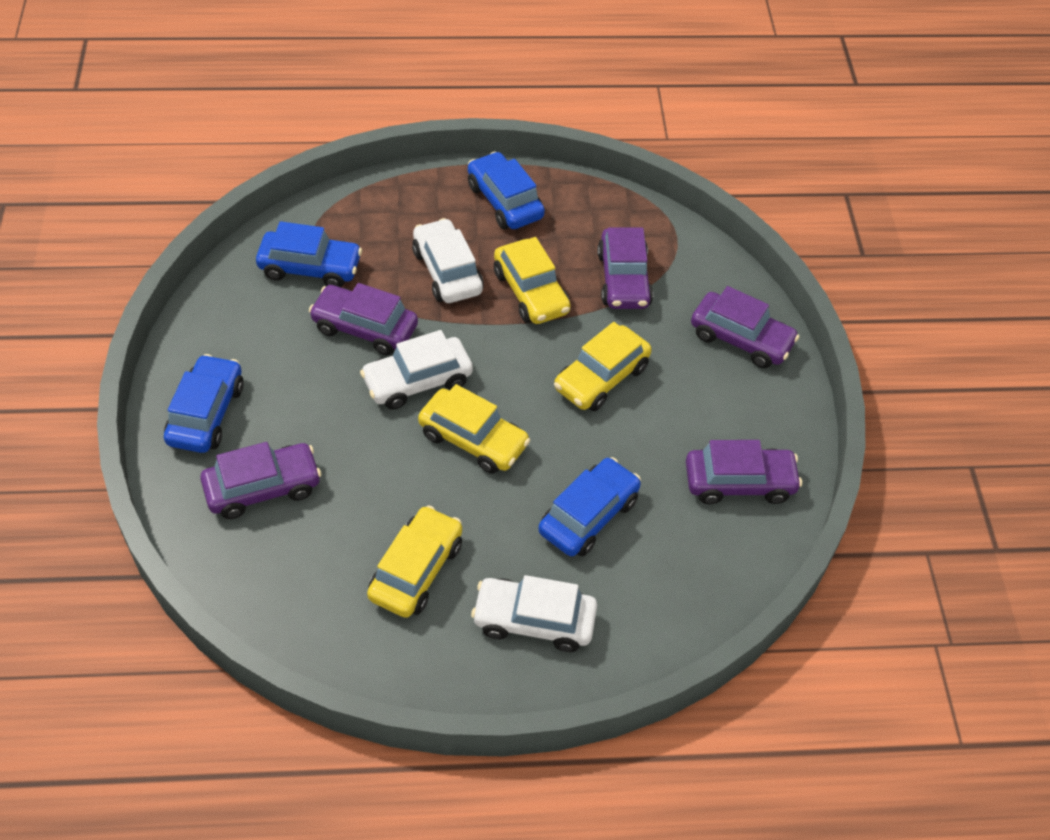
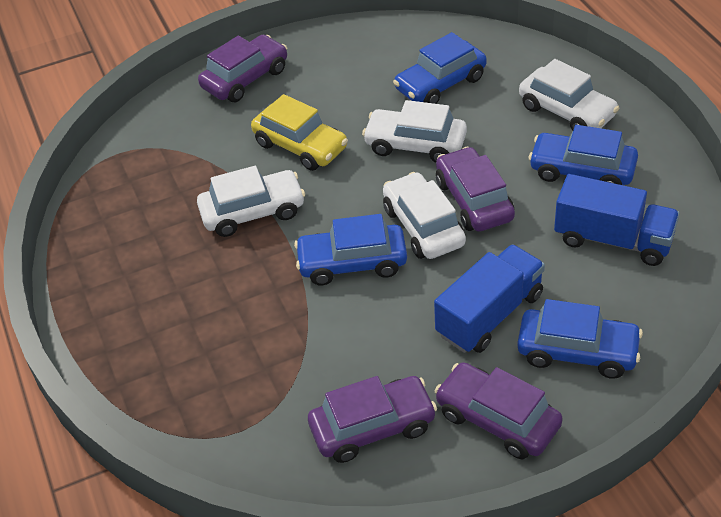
blue truck: none = 0 -> [434,244,545,353] [554,174,680,266] = 2
purple car: [200,442,321,519] [309,283,418,356] [597,227,653,309] [686,440,802,504] [691,286,800,368] = 5 -> [198,35,287,102] [308,376,437,463] [435,362,563,459] [436,146,515,232] = 4
white car: [360,330,473,410] [412,218,484,303] [471,575,597,652] = 3 -> [197,166,305,237] [362,100,467,163] [383,172,466,259] [519,59,619,131] = 4
yellow car: [367,505,462,618] [418,384,531,474] [494,237,571,324] [554,322,652,411] = 4 -> [251,94,348,171] = 1

